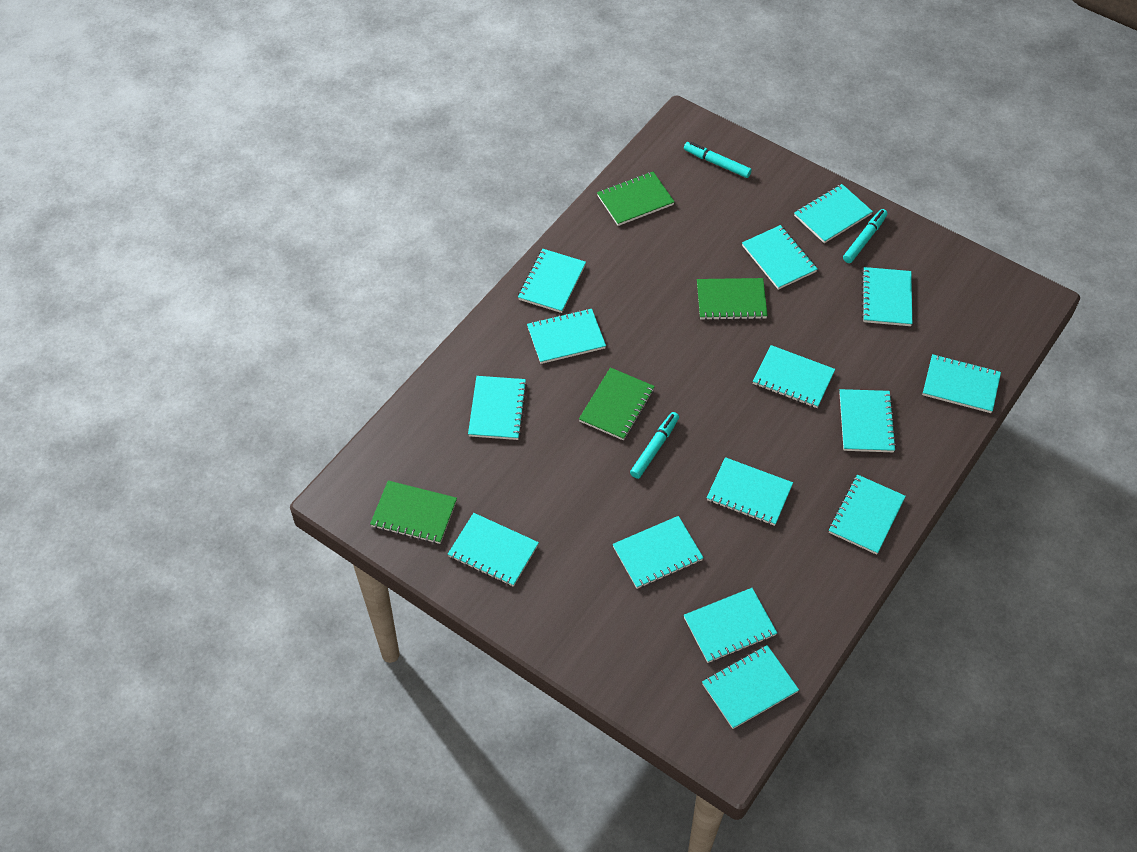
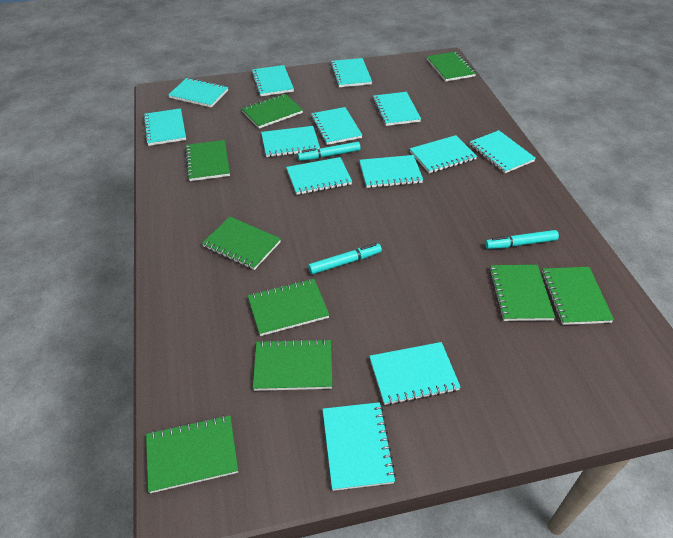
green notebook: [370,481,457,544] [579,367,655,440] [597,172,675,226] [697,278,768,320] = 4 -> [146,415,238,493] [185,140,230,181] [202,217,281,270] [242,94,303,129] [248,279,329,336] [253,339,332,391] [427,52,476,81] [489,265,555,321] [542,267,614,325] = 9
turquoise notebook: [448,513,539,587] [468,376,527,440] [518,249,586,313] [527,309,606,364] [613,516,704,589] [684,588,777,663] [702,645,799,729] [707,457,793,526] [742,225,817,290] [753,345,835,408] [794,184,873,243] [829,475,906,555] [839,389,896,452] [861,267,912,326] [923,354,1001,413] = 15 -> [143,108,186,146] [168,78,228,108] [251,65,294,96] [261,126,320,157] [286,157,352,195] [311,107,362,145] [323,402,396,491] [330,58,372,87] [359,155,423,188] [369,342,461,405] [373,92,421,126] [410,135,477,173] [470,130,536,173] = 13

